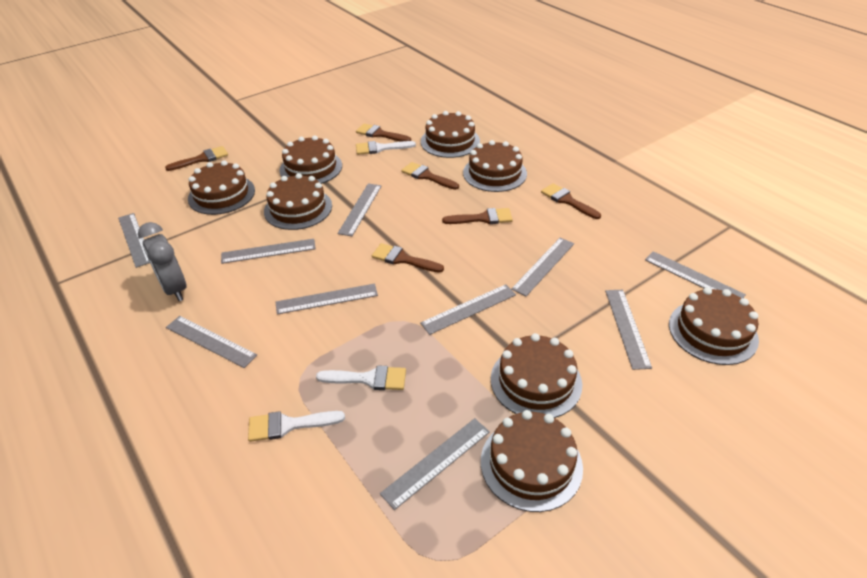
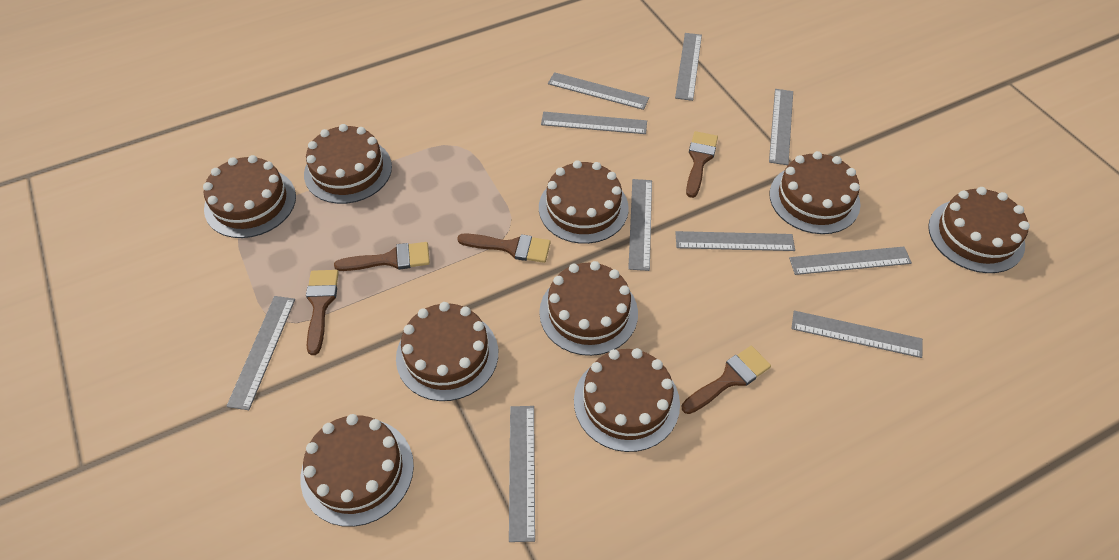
brown brush: [165,146,228,171] [356,123,411,142] [372,243,444,273] [401,162,459,190] [442,208,513,224] [541,183,601,219] = 6 -> [306,270,339,355] [334,242,430,271] [457,234,551,263] [682,346,771,414] [686,131,718,198] = 5
brown cake: [188,160,255,215] [264,173,332,230] [279,135,342,184] [421,111,480,158] [463,140,527,192] [481,410,583,512] [491,333,582,418] [669,287,759,365] = 8 -> [203,155,296,238] [301,414,414,527] [304,124,392,204] [396,302,498,401] [539,160,629,244] [539,261,638,356] [574,348,680,452] [770,151,861,234] [928,187,1030,273] = 9
grey clock: [138,222,186,301] = 1 -> none = 0
white brush: [248,411,345,442] [316,366,406,390] [356,141,416,155] = 3 -> none = 0

